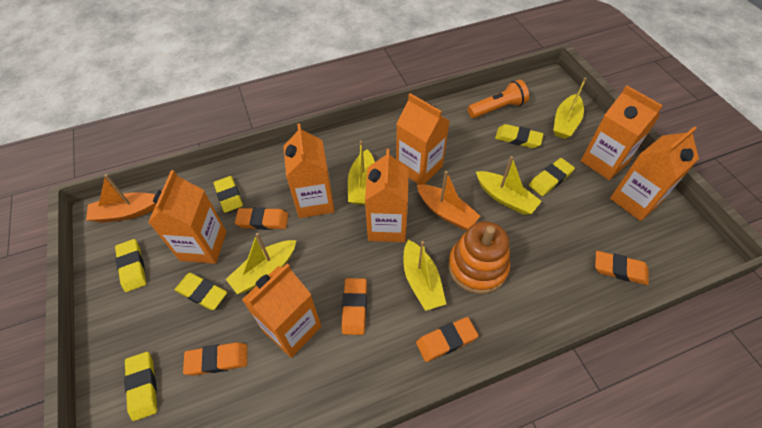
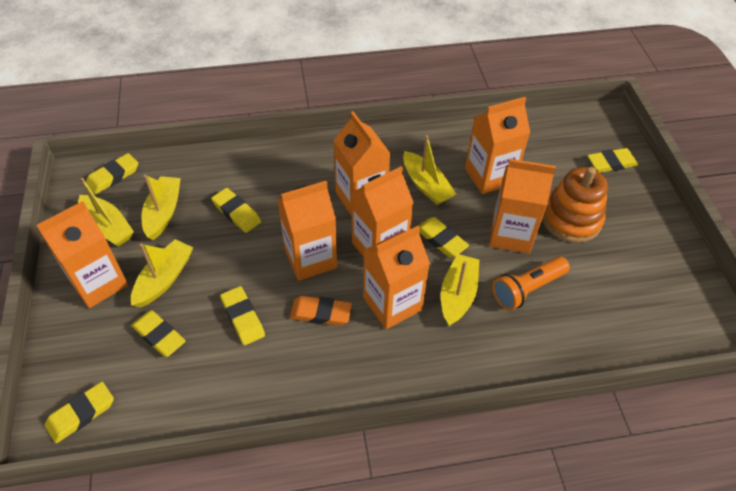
orange boat: [86,174,156,223] [417,171,481,230] = 2 -> none = 0
orange eraser: [183,342,247,376] [235,207,289,230] [341,278,367,335] [416,317,478,362] [595,251,649,285] = 5 -> [290,296,352,326] = 1
yellow eraser: [115,239,146,292] [124,352,157,421] [175,273,227,310] [213,176,243,213] [495,124,544,148] [529,158,575,196] = 6 -> [45,382,114,443] [86,153,138,195] [131,310,186,357] [211,188,261,233] [220,286,265,345] [419,217,469,258] [587,148,639,173] = 7

